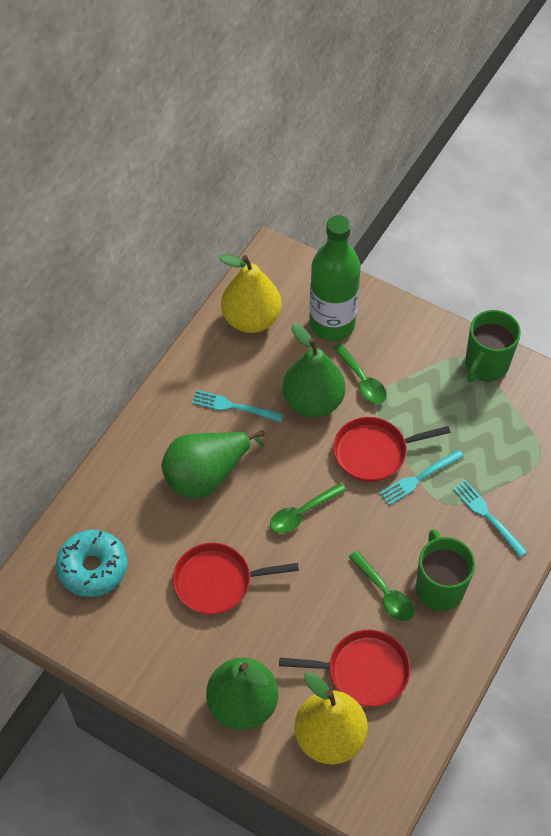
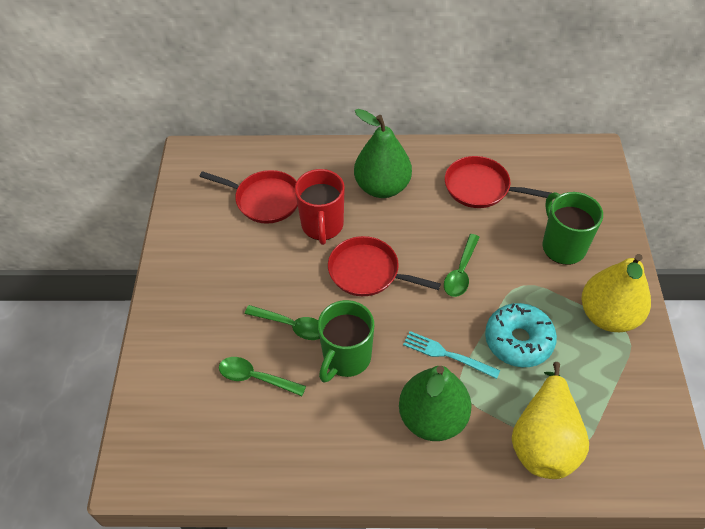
green bottle: [309,215,361,341] = 1 -> none = 0
green pear: [161,430,265,498] [206,657,278,730] [282,324,345,417] = 3 -> [354,109,412,198] [399,366,472,441] = 2
red mug: none = 0 -> [295,169,345,245] = 1
turquoise fork: [192,390,284,422] [379,449,464,505] [453,480,528,557] = 3 -> [403,331,500,379] = 1

